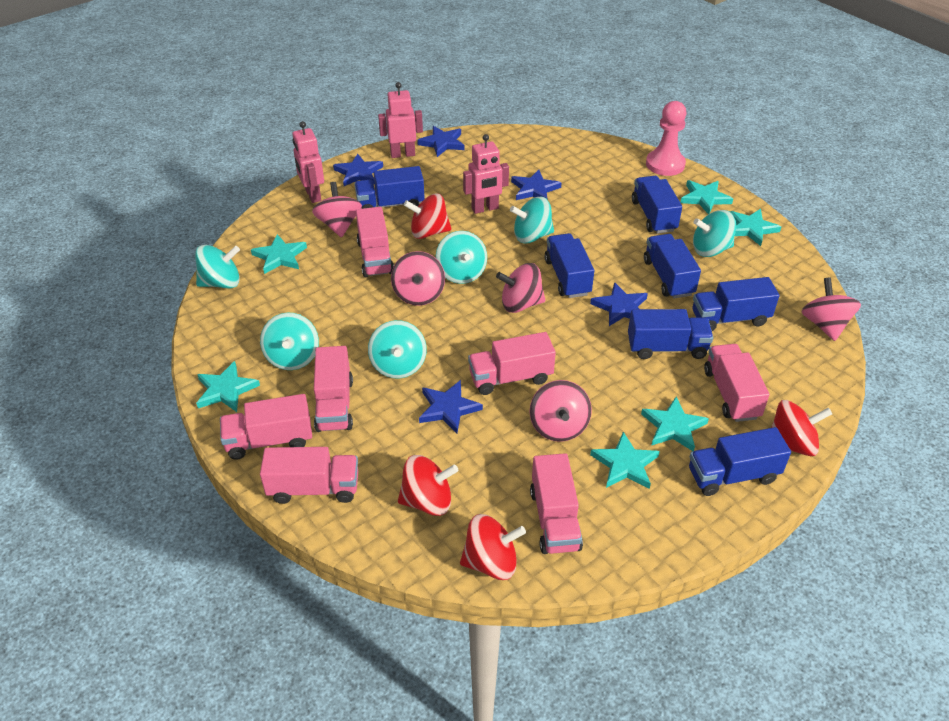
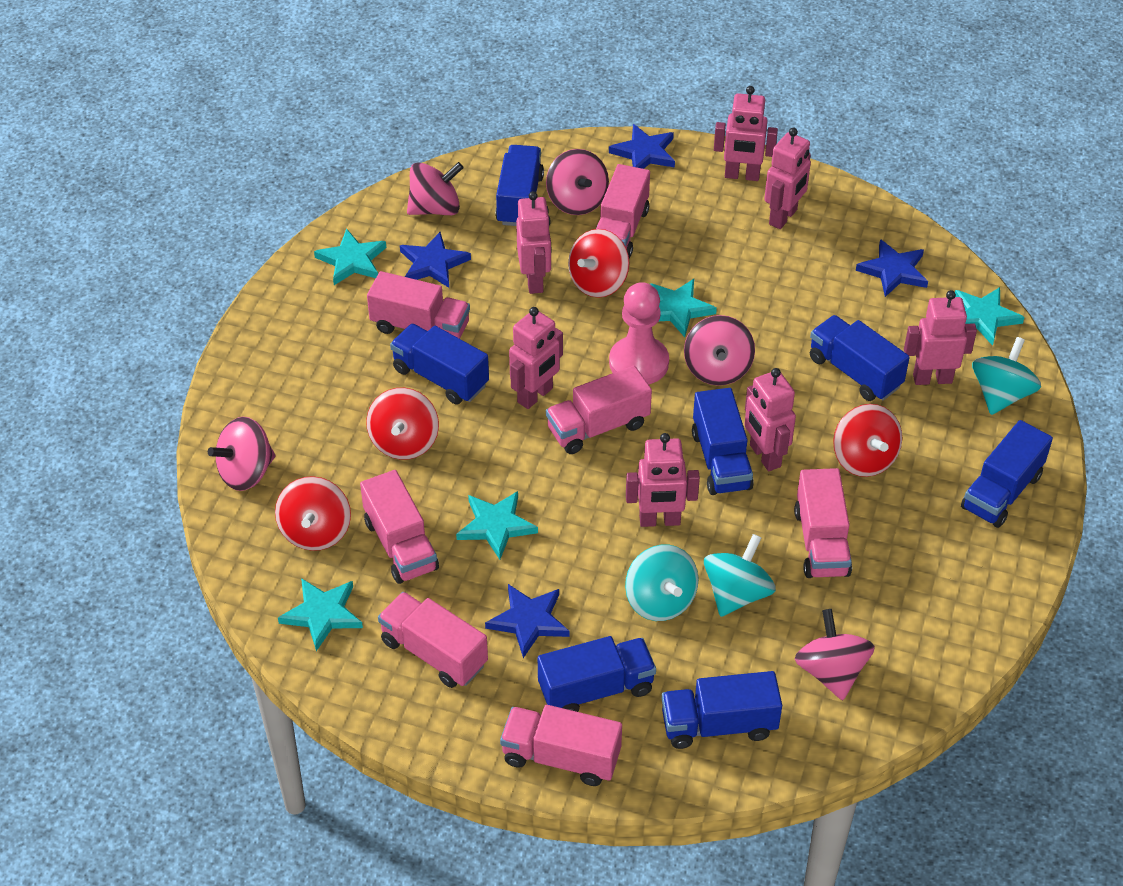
blue star: [333,154,383,186] [417,126,464,157] [419,380,483,433] [511,170,561,200] [590,282,648,326] = 5 -> [400,232,471,288] [485,584,570,658] [609,124,675,169] [856,239,928,297] = 4
pink robot: [292,121,324,203] [378,82,423,158] [463,134,509,214] = 3 -> [509,307,563,409] [516,191,551,294] [626,433,700,527] [714,86,778,181] [744,368,796,471] [764,128,811,229] [904,290,977,385] = 7
turquoise spinning top: [195,245,240,289] [260,313,319,370] [368,320,427,378] [436,231,487,284] [510,197,554,243] [693,210,736,257] = 6 -> [625,545,699,621] [704,534,776,617] [972,337,1041,415] = 3
turquoise star: [196,361,260,412] [251,234,307,274] [590,432,660,489] [641,396,709,451] [680,180,733,214] [729,209,781,246] = 6 -> [278,578,363,651] [314,229,386,285] [456,491,538,560] [650,279,717,337] [955,287,1025,346] = 5

